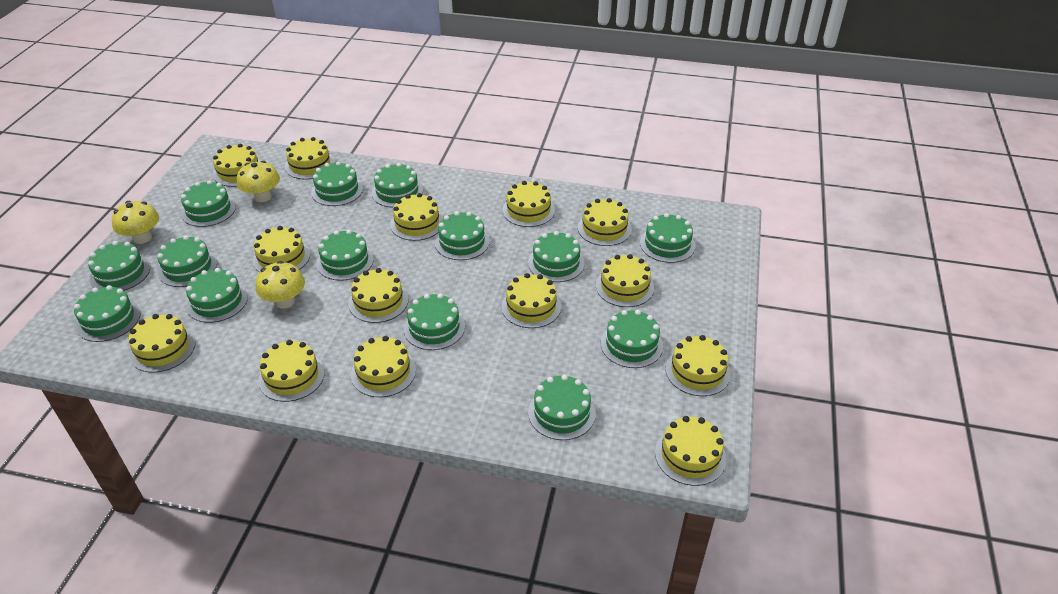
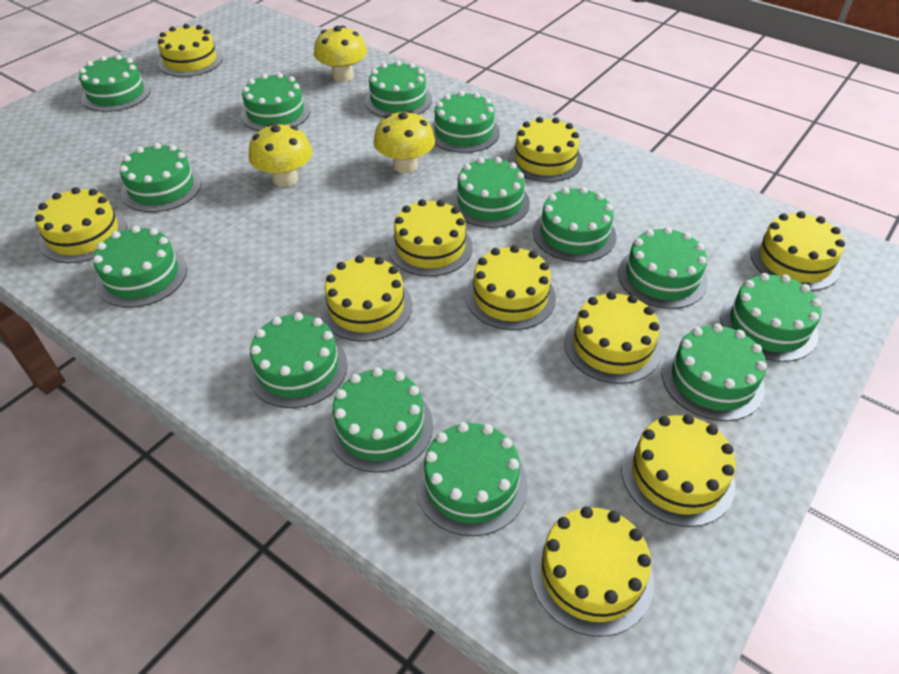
yellow cake: [128,314,196,373] [213,144,261,187] [253,226,310,272] [258,340,325,402] [285,137,335,179] [349,268,408,323] [351,336,416,397] [390,193,443,241] [502,181,555,227] [502,273,561,328] [578,198,632,246] [596,254,654,307] [655,416,726,486] [665,335,731,396] = 14 -> [35,187,127,263] [158,24,223,77] [320,255,412,342] [388,199,473,276] [465,245,556,330] [508,117,583,182] [530,506,654,637] [564,291,662,384] [621,414,736,527] [750,211,845,291] = 10

